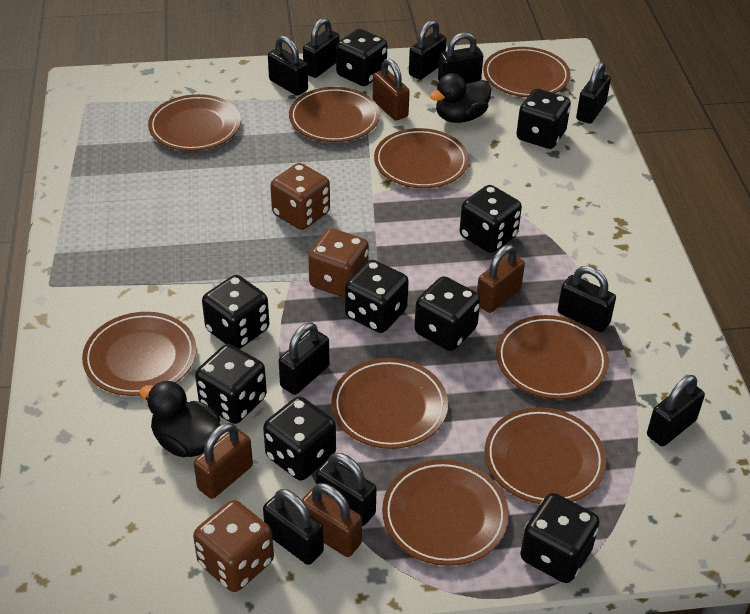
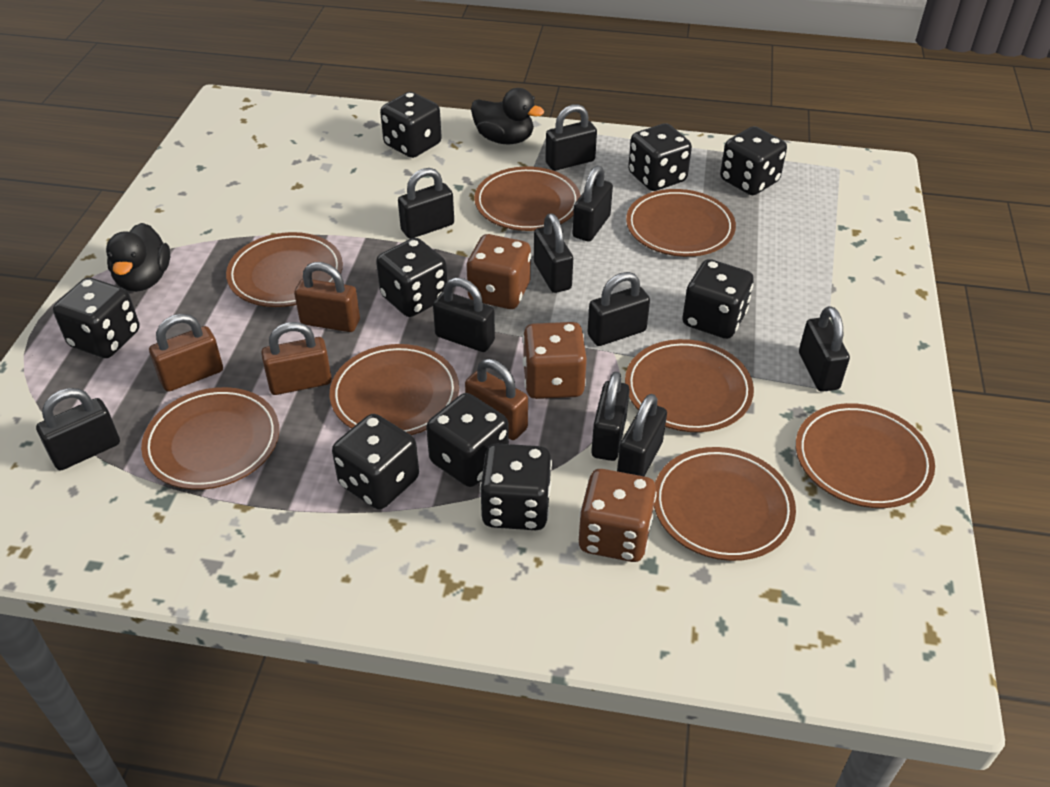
brown plate: [82,312,197,396] [148,94,241,151] [289,87,380,142] [331,358,448,449] [374,128,469,188] [382,460,509,566] [483,47,570,97] [485,407,606,504] [496,315,609,399] = 9 -> [141,387,279,490] [226,232,343,307] [330,344,459,435] [474,166,581,231] [625,339,754,432] [626,189,736,257] [654,447,796,561] [796,403,935,508] = 8

